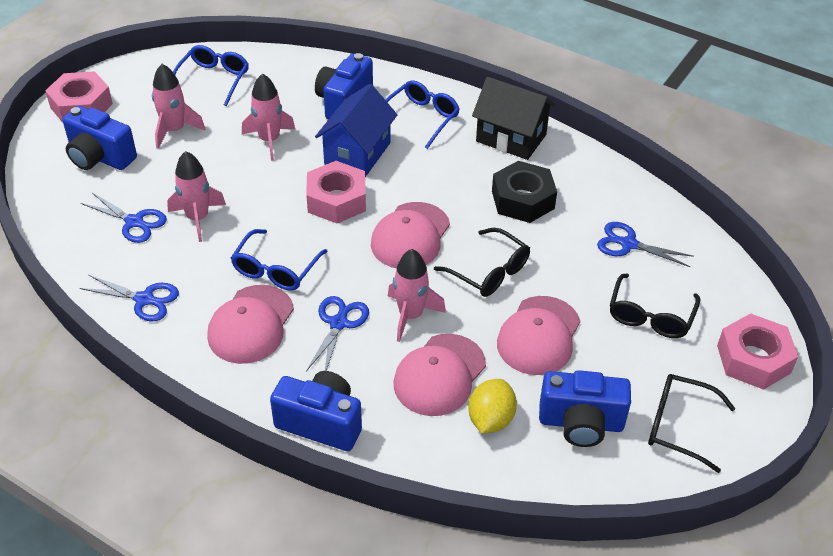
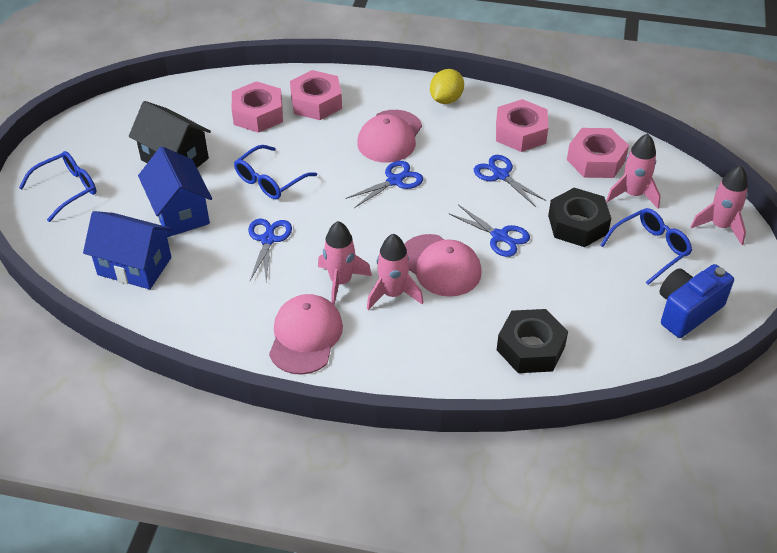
black glasses: [434,228,530,297] [610,273,700,338] [648,374,735,473] = 3 -> none = 0
black nut: [492,161,557,223] = 1 -> [497,309,568,373] [548,188,612,247] = 2
blue camera: [63,106,137,170] [270,371,362,451] [315,53,373,119] [539,370,631,447] = 4 -> [660,264,734,338] = 1
blue house: [315,84,397,177] = 1 -> [83,211,172,289] [138,146,212,237] = 2
pink cap: [207,285,294,364] [371,202,450,269] [393,334,486,416] [497,296,580,375] = 4 -> [269,294,343,374] [357,110,422,163] [404,234,482,297] = 3
pink nut: [45,71,113,122] [306,161,366,223] [717,313,798,390] = 3 -> [232,81,283,133] [290,70,342,120] [496,99,548,152] [567,128,629,178] = 4

